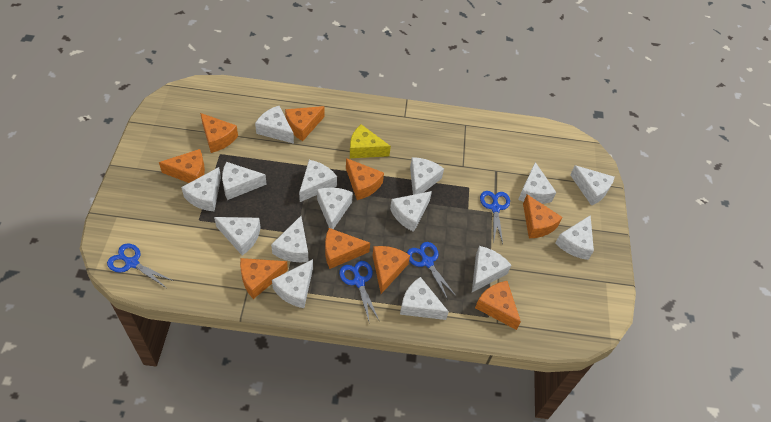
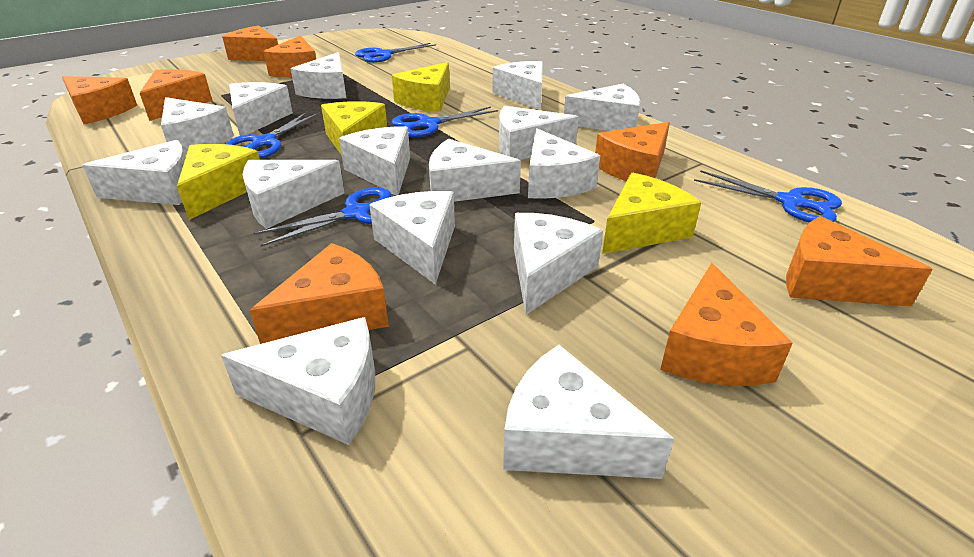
blue scissors: [107,243,173,288] [339,261,379,324] [407,242,456,300] [480,191,510,244] = 4 -> [225,112,320,158] [254,187,391,247] [355,43,436,63] [392,107,498,137] [694,170,842,223] = 5
orange cheese: [159,149,205,183] [200,113,238,153] [240,258,288,299] [285,106,325,141] [325,228,370,269] [346,158,384,200] [372,246,410,294] [475,281,521,330] [523,194,563,238] = 9 -> [62,76,137,124] [140,69,213,121] [222,25,278,61] [249,243,389,344] [263,35,316,77] [595,122,670,181] [660,263,793,386] [786,216,933,307] = 8
yellow cheese: [350,124,391,158] = 1 -> [177,144,260,220] [321,101,387,155] [392,62,450,112] [602,173,701,254] = 4

